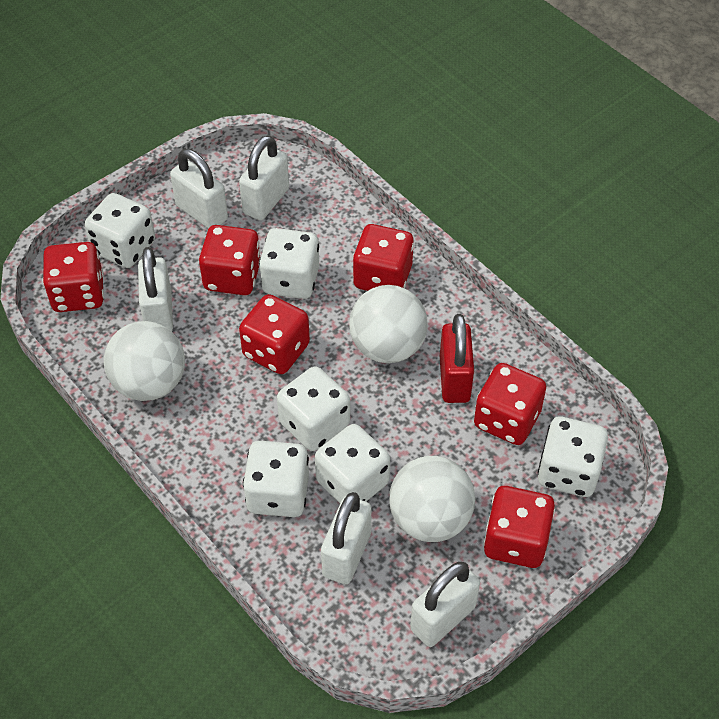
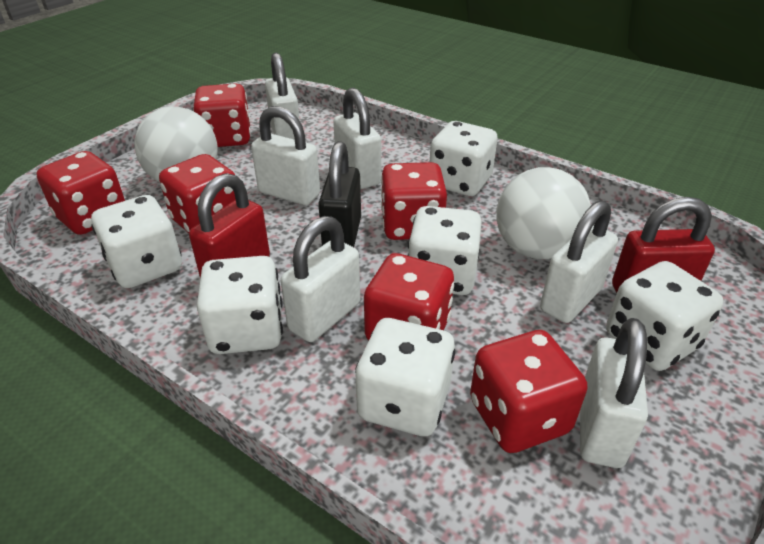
black padlock: none = 0 -> [318,141,361,247] = 1
red padlock: [440,314,474,403] = 1 -> [189,173,270,279] [612,197,715,293] = 2
white ball: [104,321,185,401] [349,285,428,363] [389,456,476,542] = 3 -> [135,107,218,182] [496,167,591,259] = 2
white padlock: [138,247,173,331] [170,149,228,229] [239,135,289,220] [321,492,371,584] [410,562,480,647] = 5 -> [251,106,320,205] [265,52,300,140] [281,216,360,342] [333,88,381,189] [540,200,618,323] [580,318,648,468] = 6

